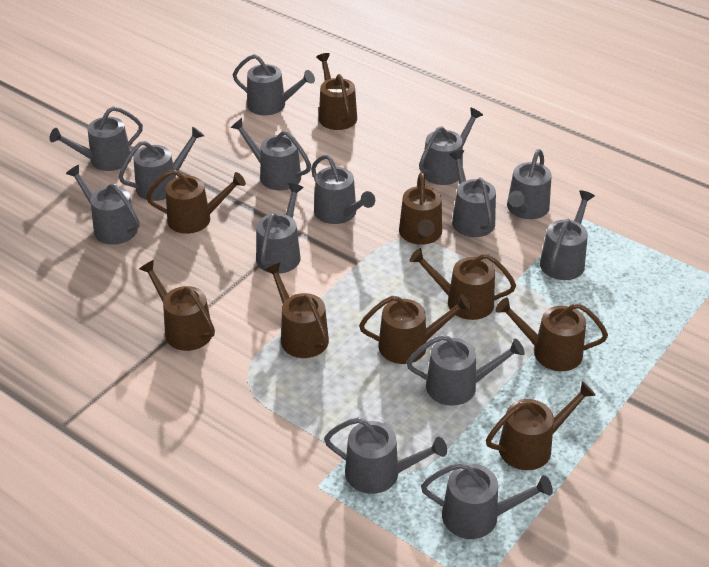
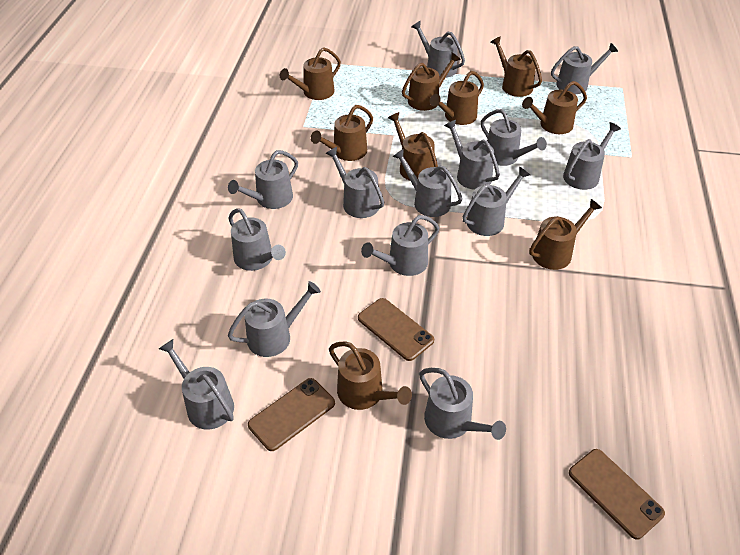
brown phone: none = 0 -> [248,378,335,451] [358,298,434,361] [569,449,665,540] = 3

